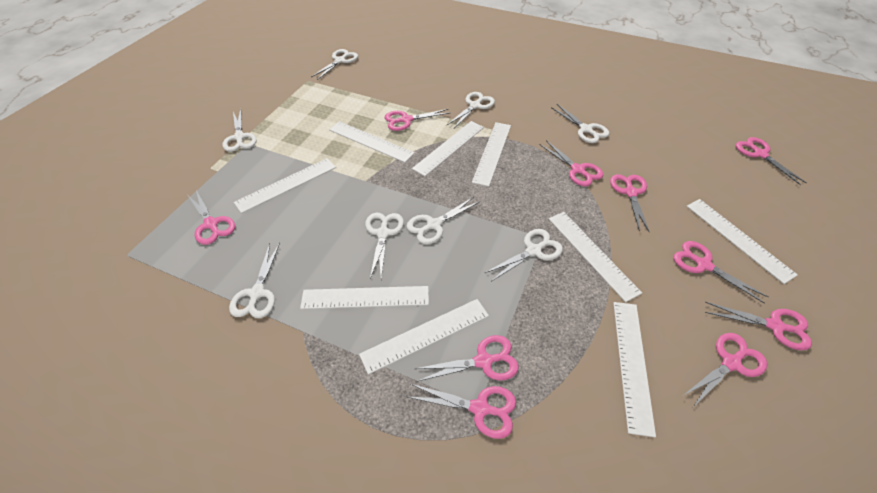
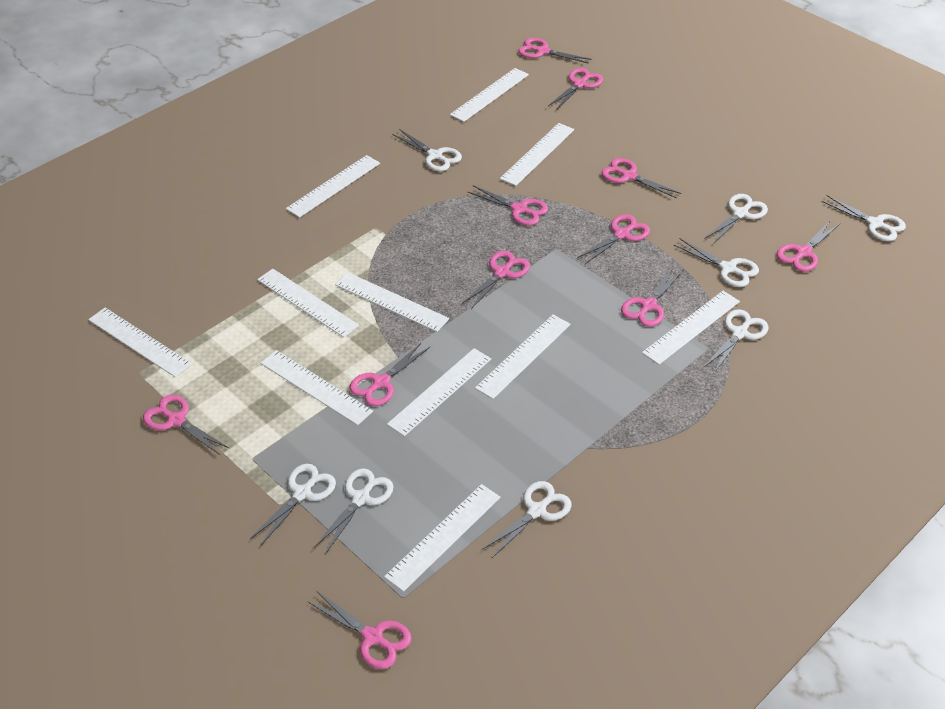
pink scissors: [188,190,235,245] [385,109,449,131] [408,384,516,439] [415,335,519,382] [540,141,603,186] [610,174,649,232] [674,241,768,304] [684,333,767,407] [705,302,812,350] [736,137,807,185] = 10 -> [143,395,230,455] [308,591,412,669] [350,342,430,406] [462,251,530,309] [468,185,548,226] [518,38,592,64] [548,68,603,110] [577,214,650,264] [602,158,681,198] [621,268,683,327] [777,221,840,272] = 11
white ruler: [234,158,336,214] [300,286,429,309] [329,121,415,163] [359,299,489,375] [412,121,484,176] [472,122,511,187] [549,212,642,302] [613,302,656,437] [686,199,798,284] = 9 -> [88,308,192,377] [257,269,359,338] [260,350,373,426] [286,155,380,218] [335,272,449,332] [384,484,501,592] [387,348,491,437] [450,68,529,122] [475,315,571,399] [500,123,574,186] [642,291,740,365] = 11

